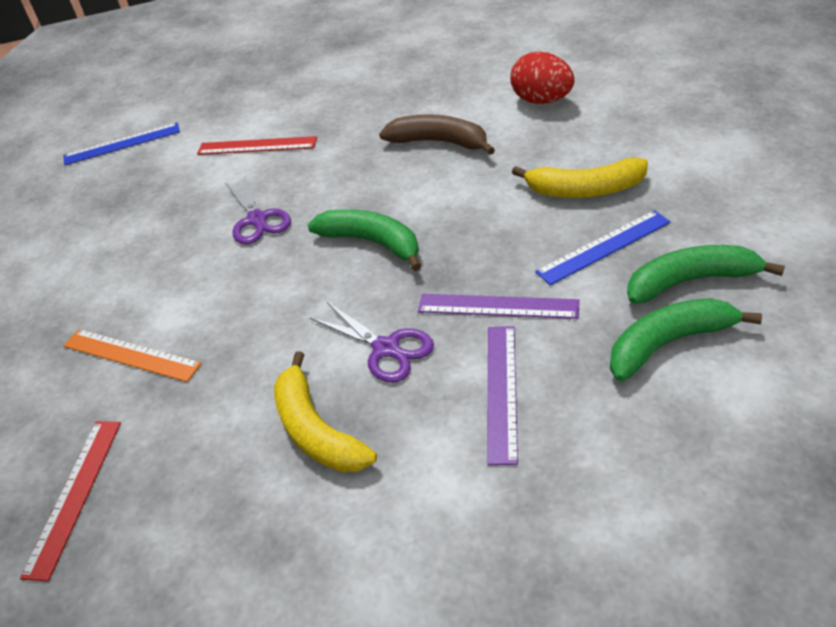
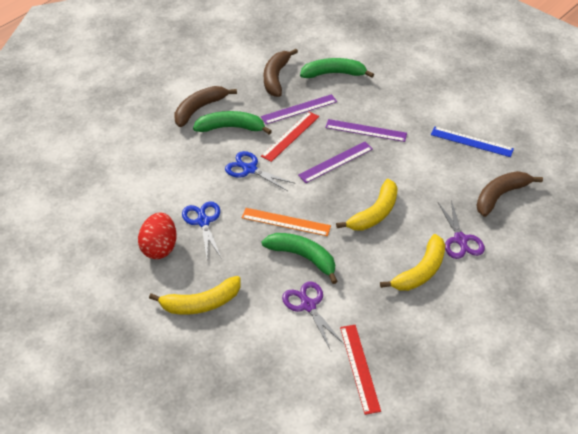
blue ruler: [64,123,180,165] [535,210,671,285] = 2 -> [431,126,514,157] = 1
blue scissors: none = 0 -> [182,201,222,259] [225,151,294,191] = 2
brown banana: [379,114,495,155] = 1 -> [174,86,237,127] [264,49,298,97] [476,171,543,217] = 3
purple ruler: [418,294,579,319] [487,326,518,465] = 2 -> [261,94,337,124] [298,142,373,183] [325,119,407,142] = 3
yellow banana: [274,351,377,472] [512,157,648,198] = 2 -> [149,276,241,315] [336,179,398,230] [380,234,445,291] = 3

